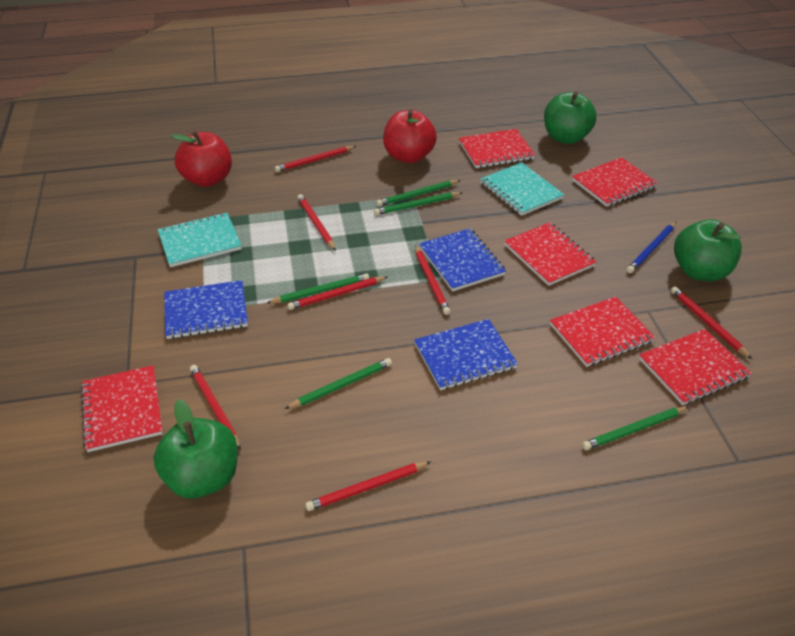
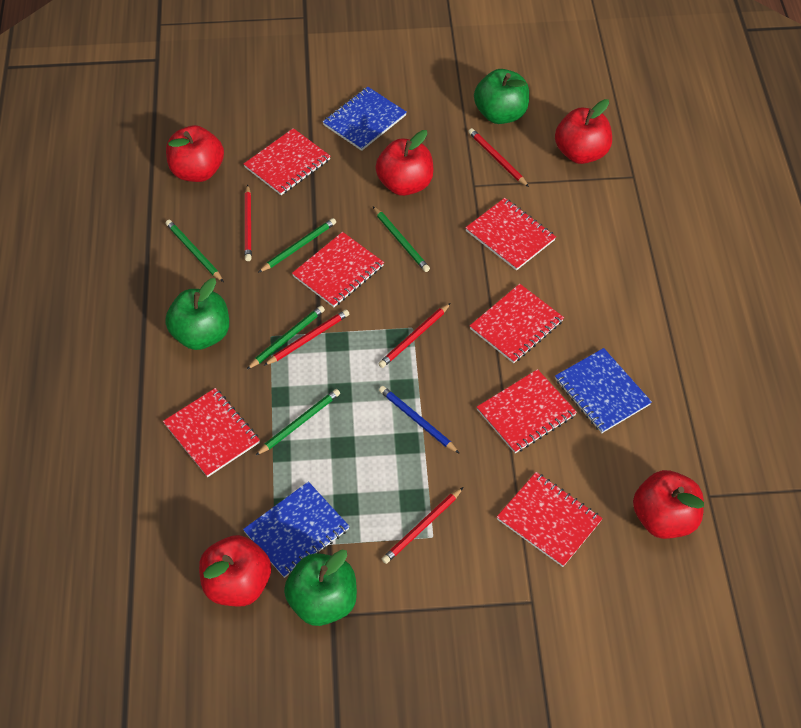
red apple: [171,131,232,187] [383,110,437,163] = 2 -> [166,125,224,182] [199,535,271,607] [375,130,434,196] [555,99,612,164] [633,470,704,539] = 5
red notebook: [80,365,163,452] [459,129,535,168] [504,222,596,286] [550,297,656,367] [572,157,658,207] [639,329,752,405] = 6 -> [163,388,260,477] [244,128,331,195] [292,232,384,307] [465,198,556,271] [470,284,564,363] [477,369,577,453] [497,472,603,567] = 7
red pencil: [190,365,241,450] [275,146,356,172] [287,276,387,310] [297,194,336,251] [305,462,431,511] [415,245,450,315] [671,287,752,359] = 7 -> [245,185,252,261] [264,309,349,366] [378,303,451,368] [382,487,463,564] [468,128,529,187] = 5
turquoise notebook: [158,213,242,267] [480,163,564,216] = 2 -> none = 0

